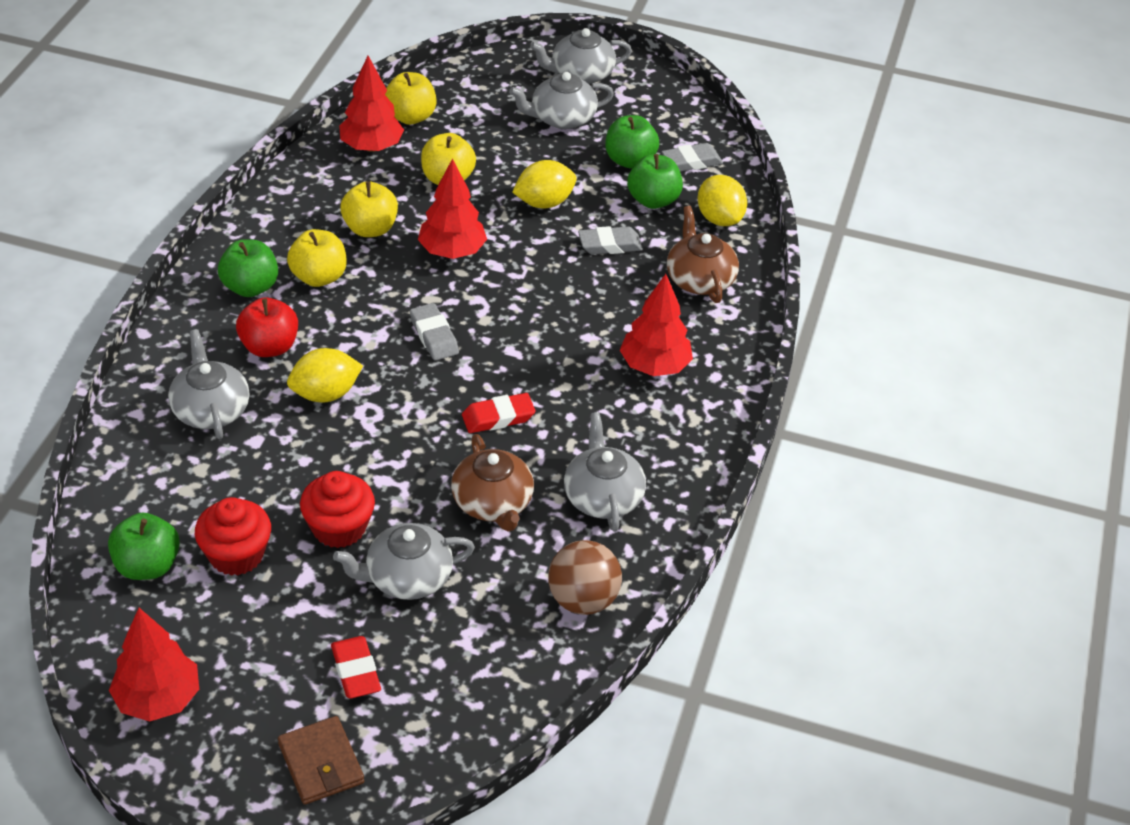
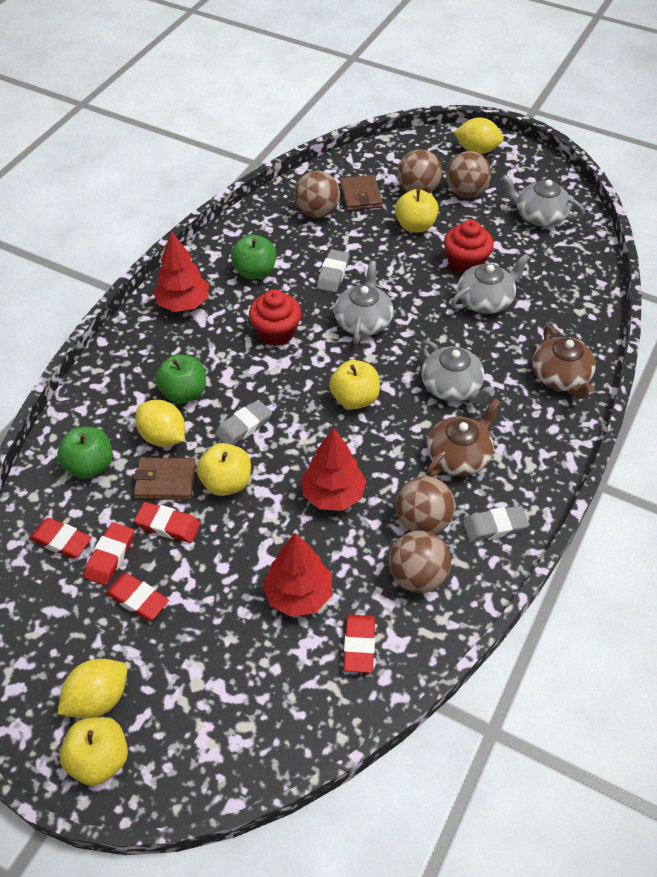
brown ball: [548,540,622,615] = 1 -> [295,171,340,218] [389,531,451,593] [396,476,455,534] [397,149,442,193] [446,151,491,198] = 5
brown wallet: [278,716,364,805] = 1 -> [134,457,196,500] [340,175,383,211] = 2
green apple: [108,513,180,580] [218,239,278,297] [605,115,659,168] [627,154,683,209] = 4 -> [57,427,113,479] [155,354,206,404] [231,234,276,279] = 3
grey teapot: [168,329,249,439] [333,523,475,600] [509,72,614,129] [530,28,632,84] [564,412,646,532] = 5 -> [334,261,393,344] [421,340,495,404] [451,254,530,314] [501,175,585,227] = 4
red apple: [236,298,298,357] = 1 -> none = 0
red eraser: [331,636,381,698] [462,393,536,433] = 2 -> [29,518,92,559] [84,522,134,586] [105,573,169,621] [134,502,201,543] [344,614,375,673] = 5
red tree: [109,608,199,722] [339,56,404,152] [418,158,487,259] [620,274,693,376] = 4 -> [153,231,209,312] [262,533,332,617] [301,428,366,511] = 3

